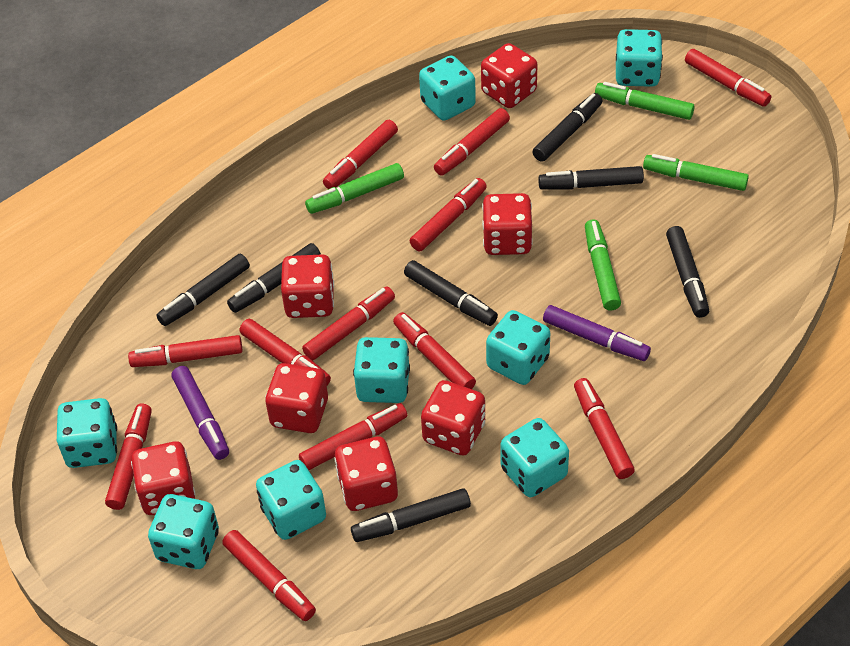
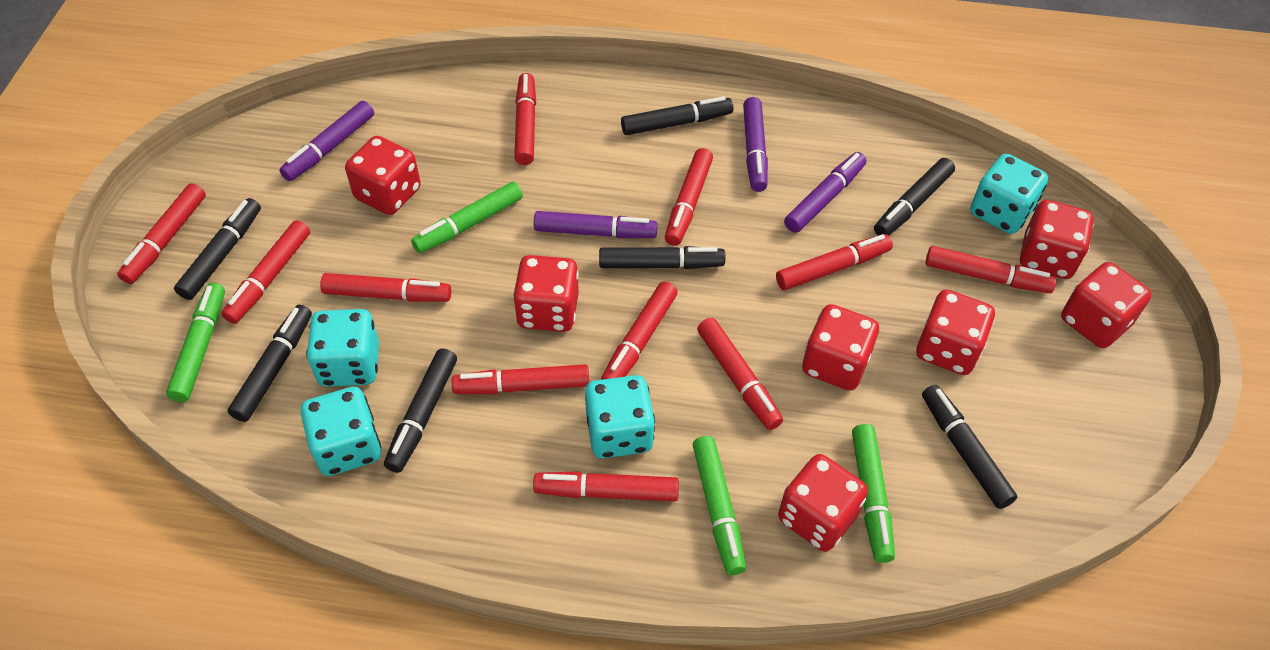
purple marker: [171,366,229,460] [543,305,651,361] = 2 -> [279,101,374,181] [534,211,658,238] [743,97,768,192] [784,152,866,233] = 4
red marker: [105,404,152,510] [128,335,243,367] [222,530,316,621] [239,319,331,385] [299,403,407,470] [302,287,395,361] [323,120,398,189] [393,312,476,389] [410,178,487,251] [434,108,510,176] [574,378,635,479] [685,49,771,107] = 12 -> [117,183,206,284] [221,220,310,324] [320,273,451,302] [452,364,589,394] [514,73,536,165] [533,471,679,501] [601,281,678,380] [665,148,713,246] [697,318,783,430] [776,234,893,290] [925,246,1057,293] = 11
turquoise dice: [57,398,117,468] [148,494,219,569] [256,460,326,540] [353,337,410,403] [419,55,476,121] [486,310,550,385] [501,418,569,497] [616,29,663,87] = 8 -> [300,387,381,476] [306,309,379,387] [585,375,655,458] [970,154,1048,234] = 4

